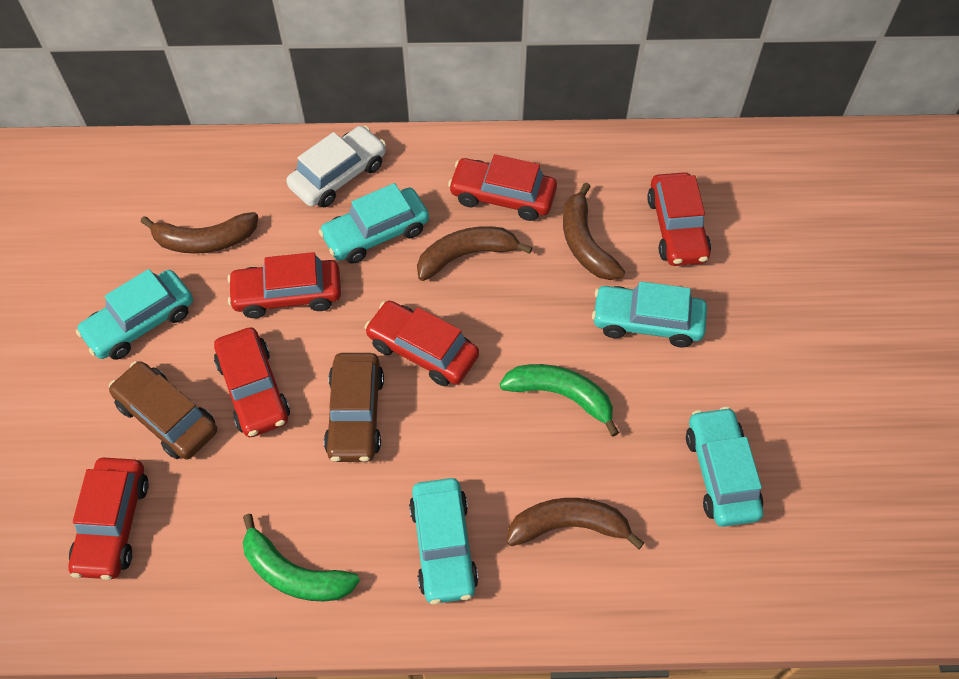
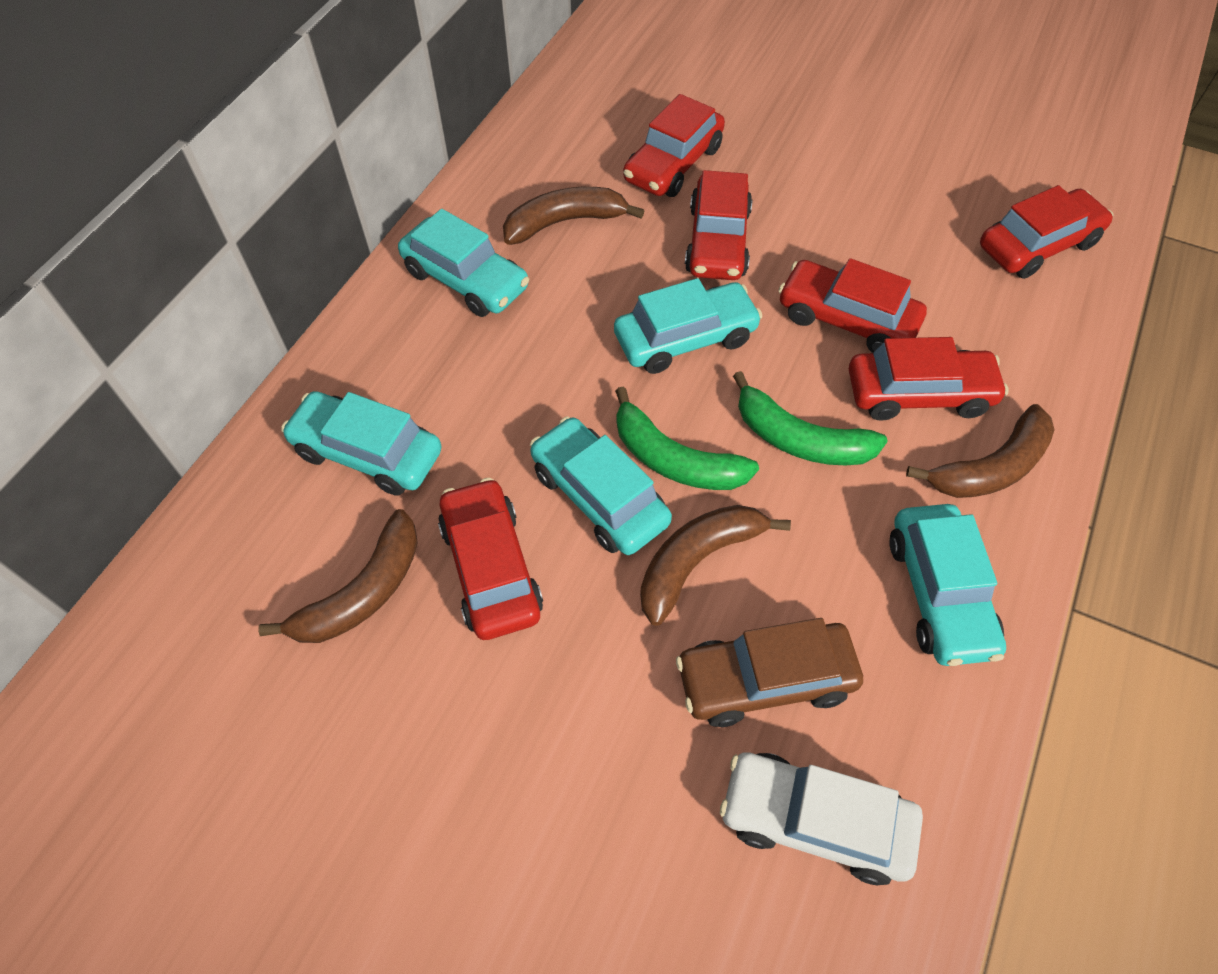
brown car: [109,361,217,460] [324,353,384,462] = 2 -> [676,618,863,727] = 1

